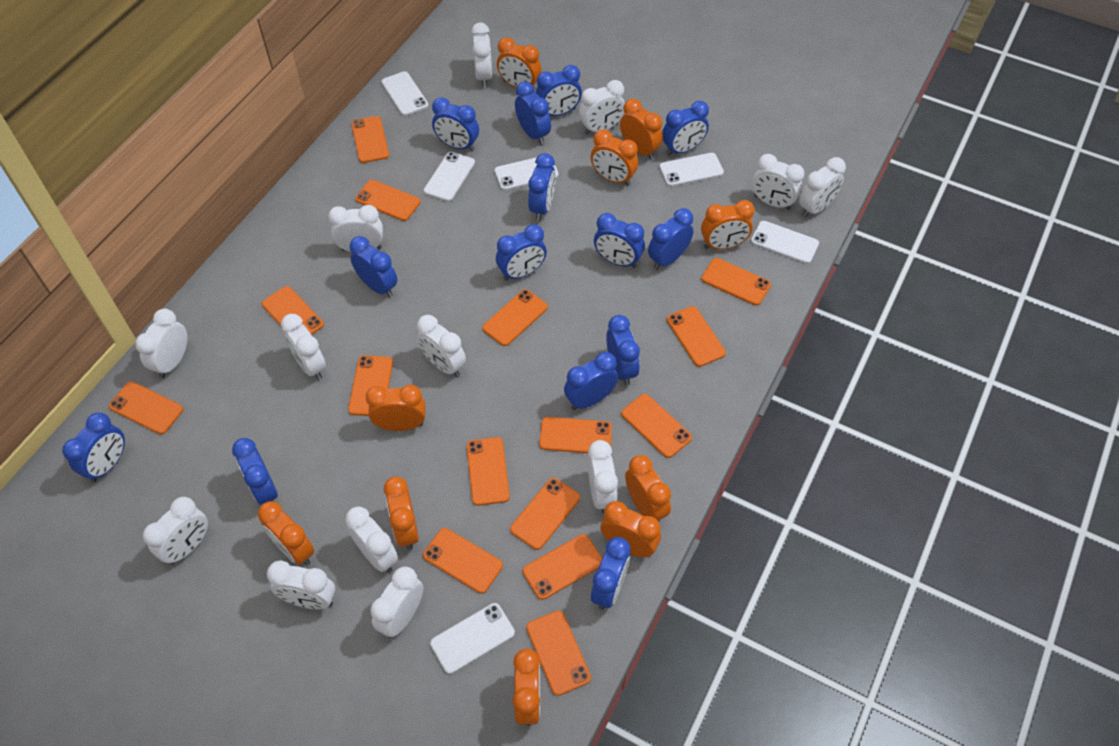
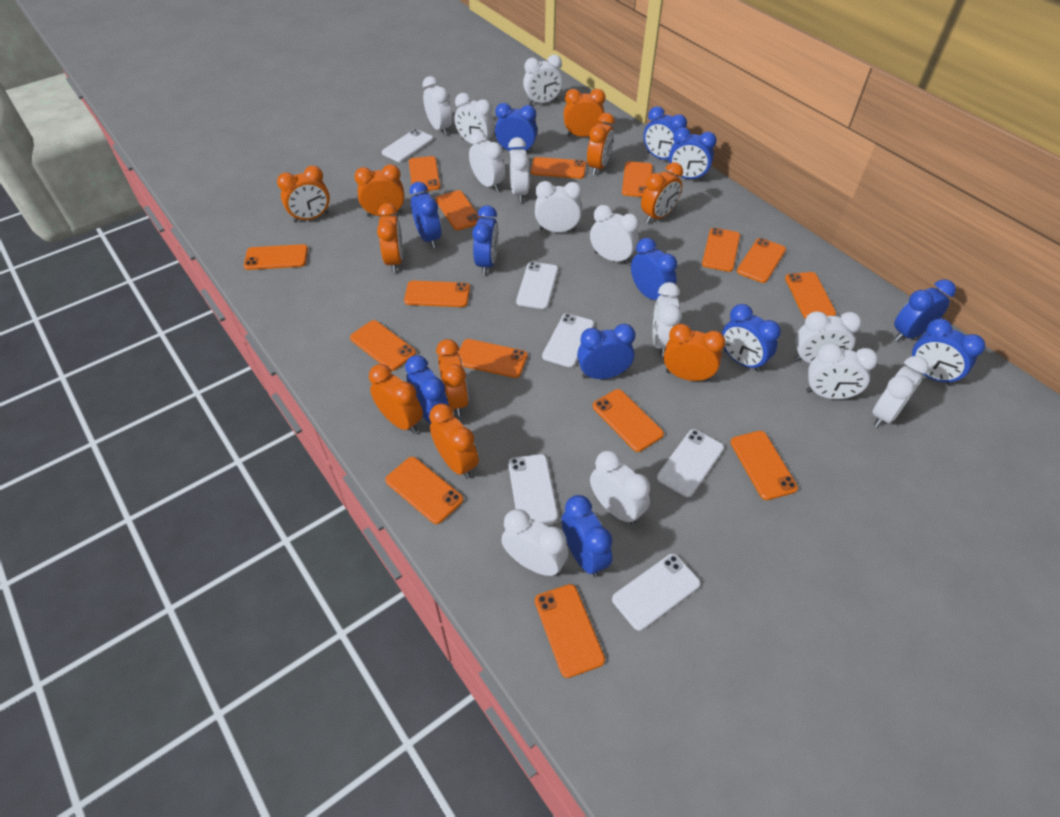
blue clock: [62,413,125,482] [232,438,278,505] [350,236,397,297] [432,97,479,151] [496,224,547,281] [515,81,551,145] [528,153,556,221] [536,65,582,116] [564,352,618,410] [591,537,630,610] [594,213,645,268] [606,315,640,385] [648,208,694,270] [662,101,709,156] = 14 -> [405,355,449,424] [409,182,441,248] [472,205,499,275] [495,103,537,153] [562,495,613,577] [577,324,635,379] [631,238,677,300] [644,106,687,160] [669,127,717,181] [722,304,781,372] [894,279,956,341] [912,319,985,386] = 12

